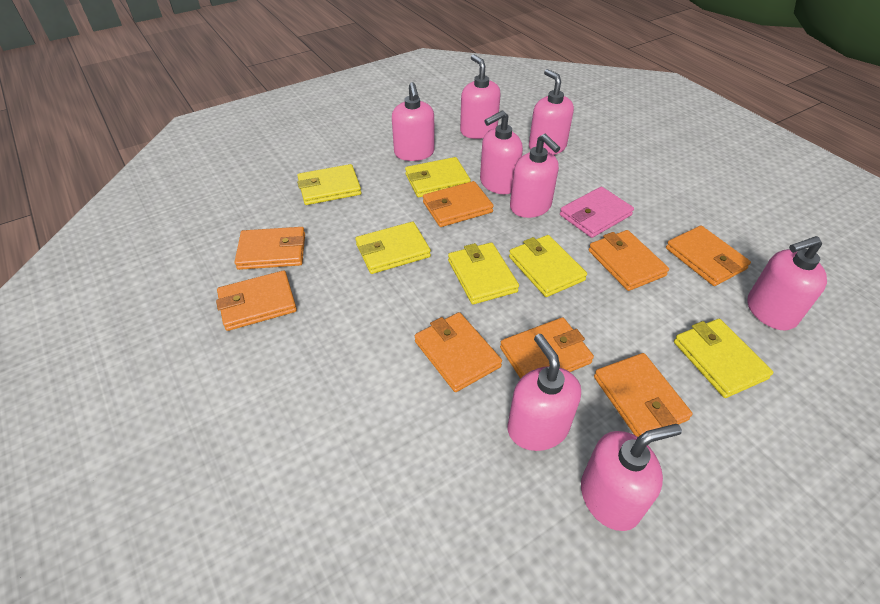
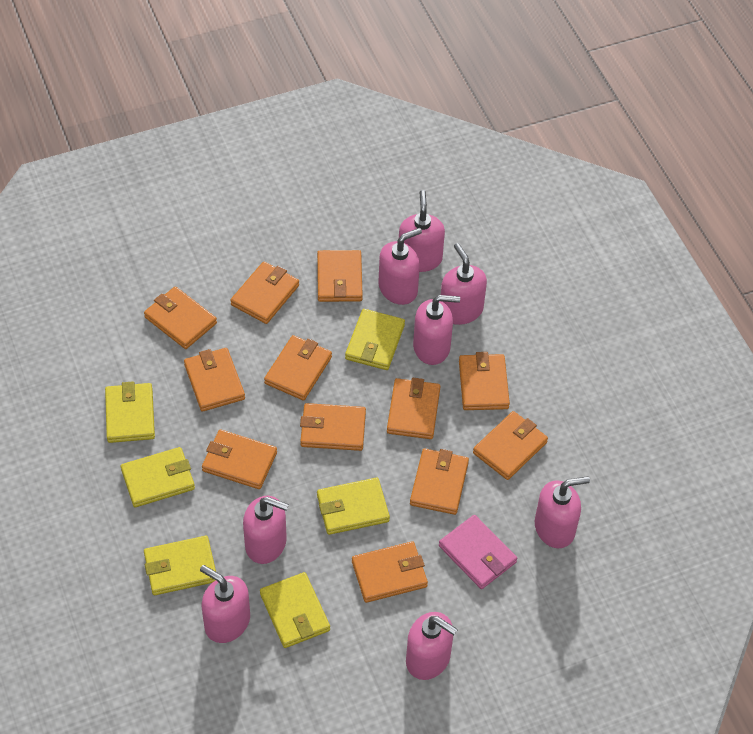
orange wallet: [216,270,297,331] [235,227,305,270] [415,312,502,392] [423,181,494,227] [500,317,594,379] [589,230,669,291] [594,353,693,437] [666,226,751,286] = 8 -> [144,286,217,349] [184,348,245,412] [202,429,277,489] [230,261,299,324] [264,335,332,401] [300,403,366,451] [317,250,363,302] [352,541,428,603] [387,378,440,439] [410,448,469,515] [459,352,510,410] [473,411,548,480] = 12

